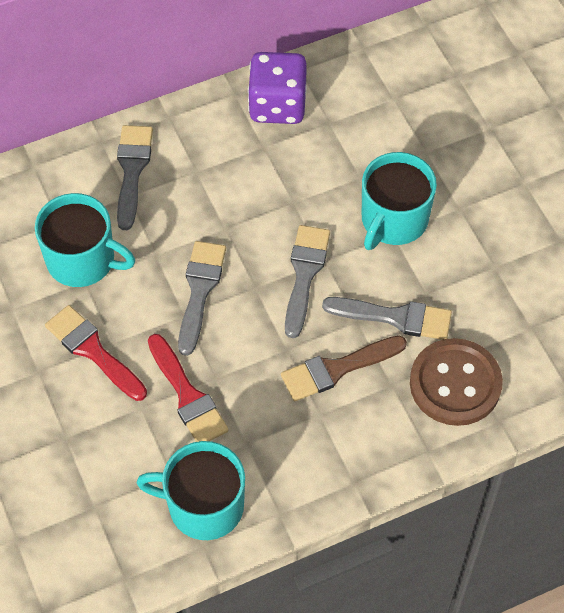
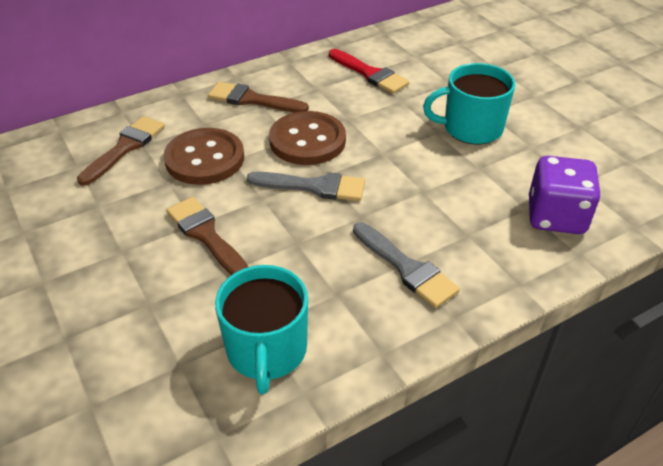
brown brush: [281,335,407,401] = 1 -> [77,116,165,186] [166,197,248,275] [208,82,309,112] = 3
brown button: [410,338,503,426] = 1 -> [163,128,244,185] [269,111,346,165] = 2
grey brush: [117,125,153,230] [178,241,226,356] [285,225,330,338] [322,297,452,340] = 4 -> [247,172,365,201] [353,222,460,308] = 2
red brush: [45,305,147,401] [148,334,229,442] = 2 -> [329,49,409,94] = 1
turquoise mug: [35,193,135,287] [137,441,245,540] [362,152,437,250] = 3 -> [215,265,308,394] [423,63,516,145] = 2

